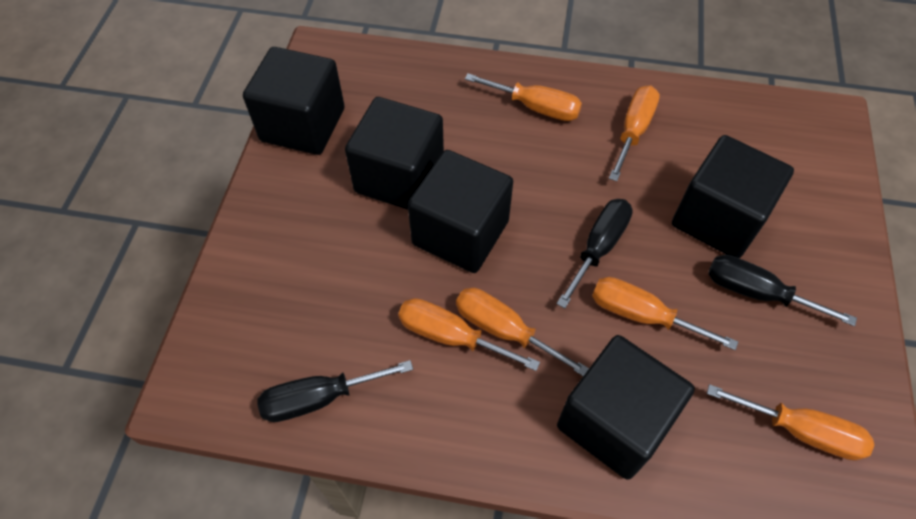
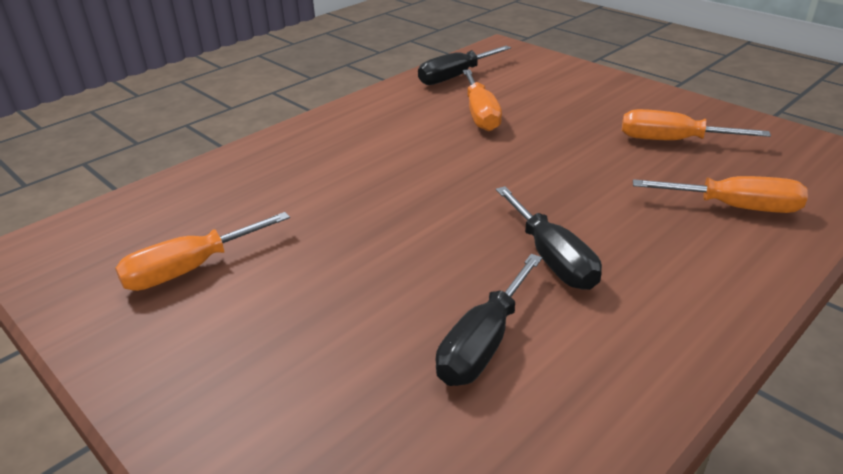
black cube: [243,47,345,155] [345,97,444,210] [407,150,513,273] [557,335,695,480] [672,135,794,258] = 5 -> none = 0
orange screwdriver: [398,298,540,371] [456,288,589,376] [465,73,582,121] [592,277,738,350] [609,85,660,181] [707,384,874,460] = 6 -> [115,212,290,291] [463,69,502,131] [622,109,771,140] [633,176,808,213] = 4

